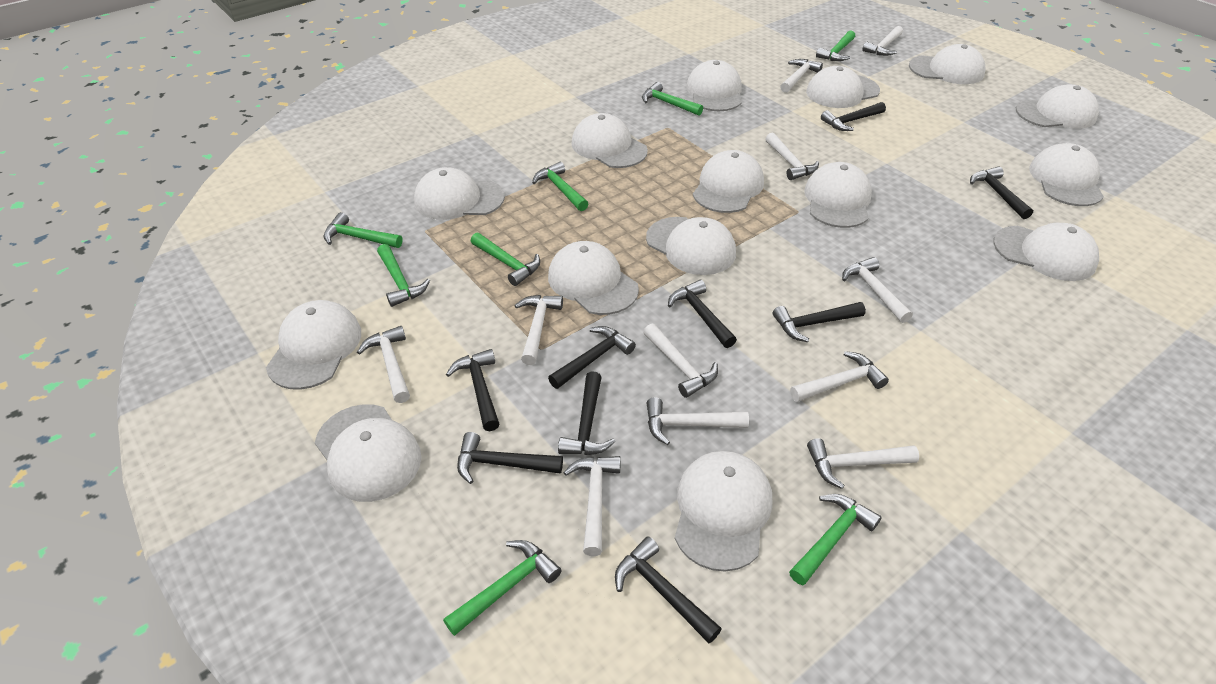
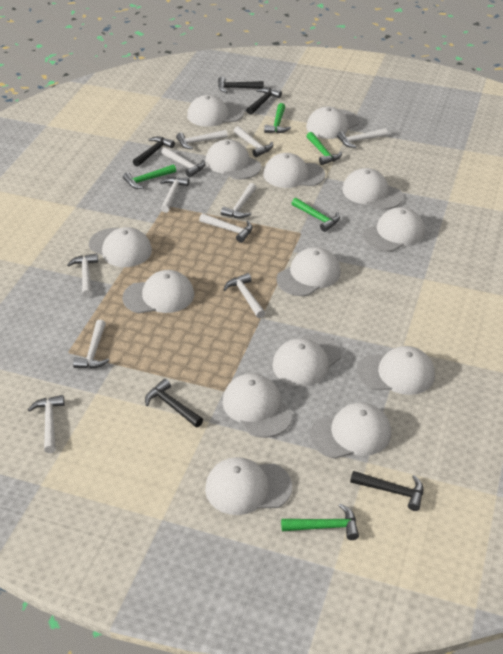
black hammer: [446,349,499,431] [457,432,563,484] [548,326,636,389] [558,371,615,455] [615,536,722,643] [668,280,737,348] [773,302,866,342] [821,102,886,131] [970,167,1033,219] = 9 -> [133,137,175,167] [145,379,203,427] [218,77,264,93] [246,88,282,115] [350,471,423,511] = 5
green hammer: [324,212,402,248] [377,244,430,307] [443,540,561,636] [470,233,540,286] [532,162,588,211] [642,82,703,116] [789,494,882,585] [816,30,855,61] = 8 -> [123,164,176,189] [264,103,291,133] [281,504,359,540] [291,197,340,232] [306,132,342,165] = 5
white cap: [266,300,361,390] [315,404,421,502] [414,167,505,220] [548,241,639,315] [572,113,648,168] [646,217,736,275] [675,451,772,572] [686,60,742,111] [693,150,764,213] [804,162,872,228] [806,66,880,108] [909,44,985,84] [993,223,1099,281] [1016,84,1099,129] [1029,143,1104,206] = 15 -> [89,227,152,267] [123,270,194,313] [187,95,244,127] [205,139,261,180] [205,457,292,515] [222,373,292,438] [263,153,325,188] [272,334,342,387] [277,247,341,296] [306,106,359,139] [310,402,391,459] [342,168,403,210] [357,346,435,395] [363,207,425,252] = 14

